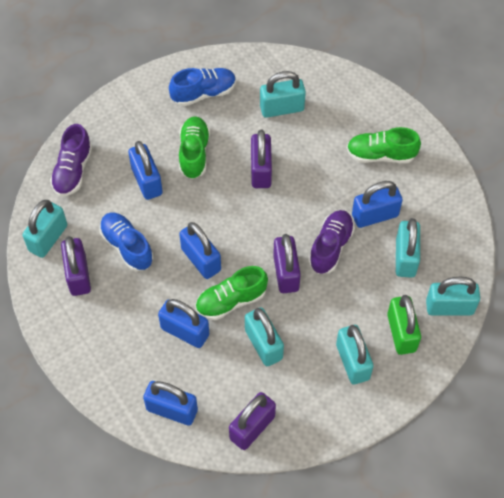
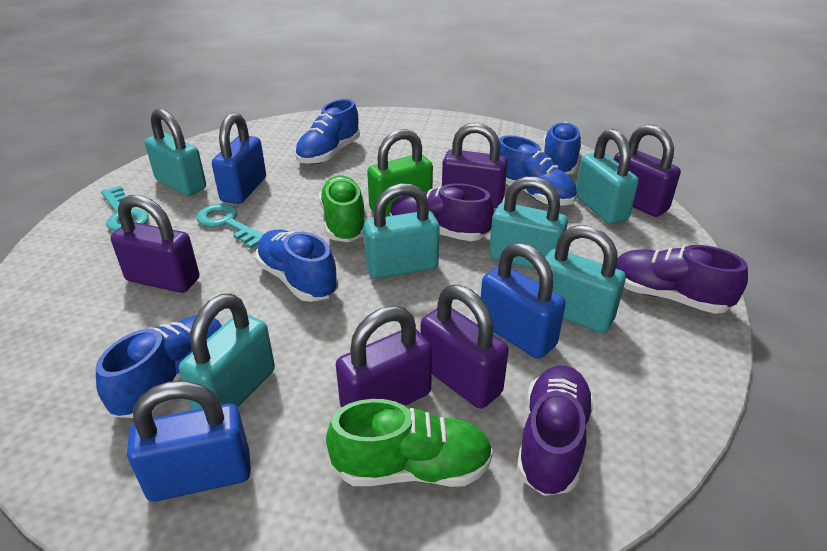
blue padlock: [128,141,163,200] [143,381,198,426] [158,299,209,348] [179,222,221,279] [352,181,403,228] = 5 -> [127,381,251,502] [212,112,266,204] [481,243,566,359] = 3
blue shoe: [99,213,153,271] [169,68,236,106] = 2 -> [96,315,222,418] [255,230,338,302] [295,99,360,164] [499,135,577,205] [543,122,582,175] = 5
green shoe: [179,116,210,179] [196,266,268,321] [347,127,421,163] = 3 -> [319,175,366,242] [326,399,493,487] = 2
purple padlock: [61,236,91,296] [229,392,276,450] [251,130,272,188] [273,234,301,293] = 4 -> [111,195,199,293] [336,306,432,408] [421,285,509,409] [442,123,508,208] [614,124,681,217] = 5
purple shoe: [50,124,92,197] [309,210,355,274] = 2 -> [390,184,494,241] [517,365,594,496] [616,245,748,314] = 3
turquoise key: none = 0 -> [101,186,149,232] [197,204,264,249] = 2

